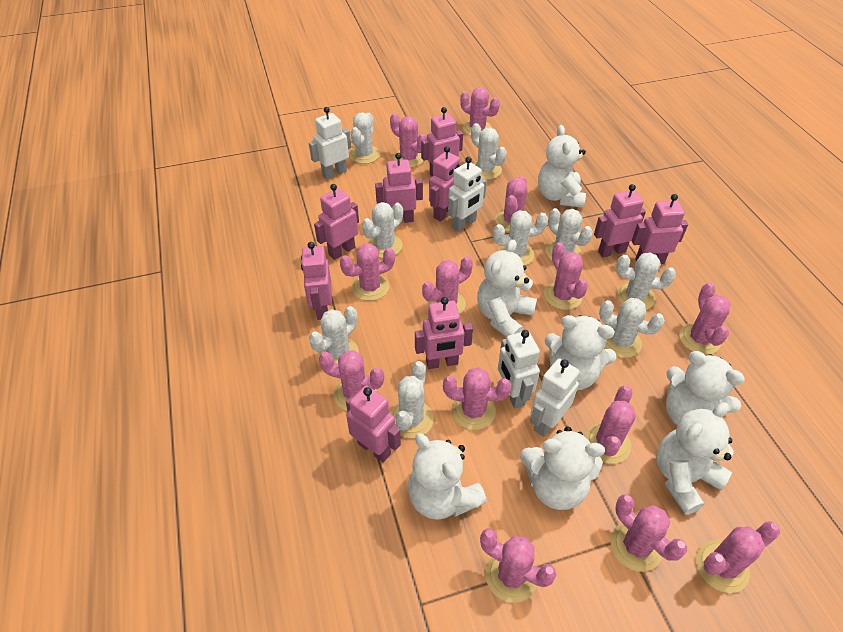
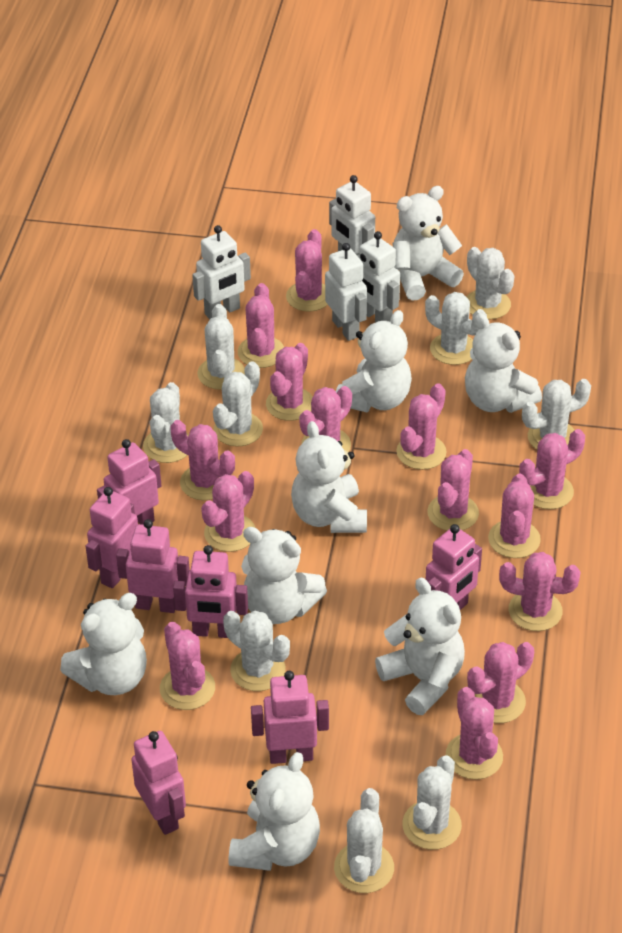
pink cactus: [319,350,384,411] [340,243,395,301] [390,113,427,168] [422,256,473,315] [443,367,511,430] [460,87,500,136] [480,528,557,603] [495,176,527,232] [544,242,588,310] [585,385,636,464] [611,494,687,572] [679,283,730,355] [696,521,780,593] = 13 -> [160,622,215,710] [171,420,235,500] [201,471,256,552] [238,283,284,368] [266,343,313,421] [286,229,328,312] [299,386,352,452] [396,384,447,470] [427,449,479,531] [446,687,503,780] [467,642,534,723] [488,474,541,558] [499,552,581,631] [519,429,585,509] = 14
pink robot: [301,242,332,320] [314,184,359,260] [346,386,401,462] [375,153,423,223] [415,297,473,369] [421,107,463,177] [429,146,460,222] [594,184,646,257] [632,194,688,264] = 9 -> [86,487,138,588] [97,439,161,525] [116,519,190,613] [131,731,186,835] [173,545,248,638] [251,671,329,764] [426,524,482,610] = 7
white teddy bear: [408,433,487,520] [477,240,537,337] [520,426,605,510] [538,125,586,208] [545,315,616,390] [656,402,734,515] [666,351,745,425] = 7 -> [60,593,147,695] [229,752,320,871] [241,527,327,624] [291,421,367,533] [336,310,412,412] [375,577,465,715] [393,186,464,301] [465,313,542,413] = 8

